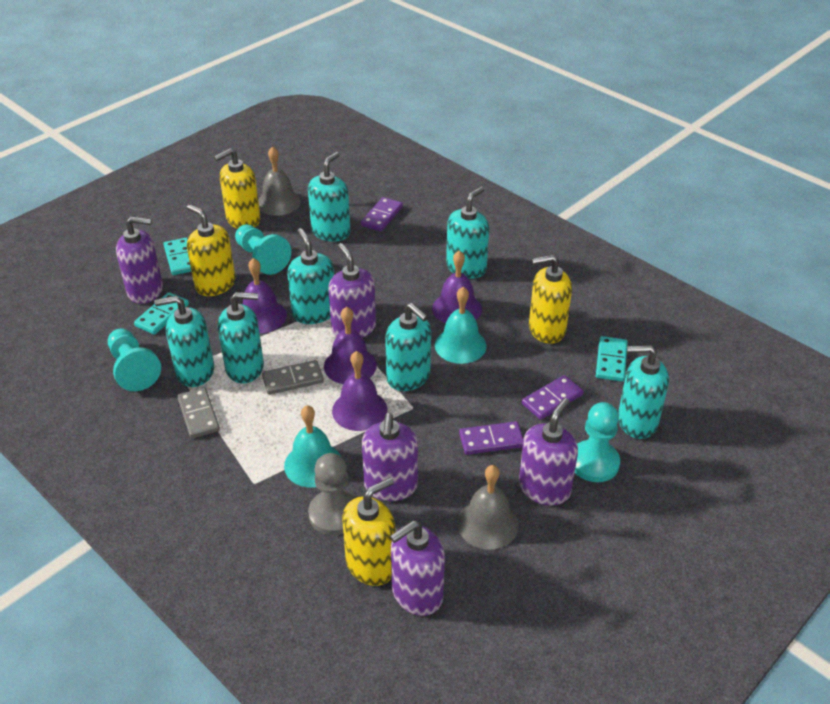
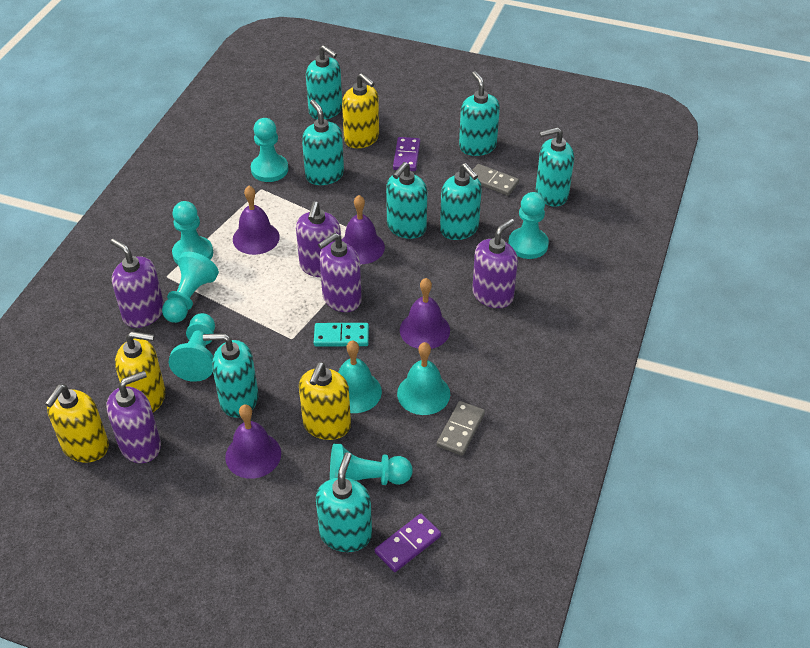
grey bell: [258,146,301,216] [457,465,519,550] = 2 -> none = 0
grey pawn: [308,453,356,536] = 1 -> none = 0
purple domino: [361,197,403,232] [459,421,523,455] [522,375,584,420] = 3 -> [375,514,441,572] [393,137,420,171] = 2
turquoise domino: [134,292,189,335] [164,238,192,275] [596,336,628,382] = 3 -> [314,323,369,346] = 1
turquoise pawn: [108,329,161,391] [235,224,291,275] [575,402,620,482] = 3 -> [162,252,219,323] [169,313,215,382] [172,201,213,264] [251,118,288,182] [330,444,412,485] [508,192,549,259] = 6
turquoise soap dispenser: [154,296,214,387] [218,292,264,384] [287,228,334,324] [308,152,351,242] [385,303,431,391] [446,187,489,279] [618,345,669,439] = 7 -> [203,333,259,418] [302,100,344,185] [306,45,342,119] [316,452,372,552] [386,162,427,239] [440,163,482,240] [459,71,500,156] [536,127,574,207] = 8

